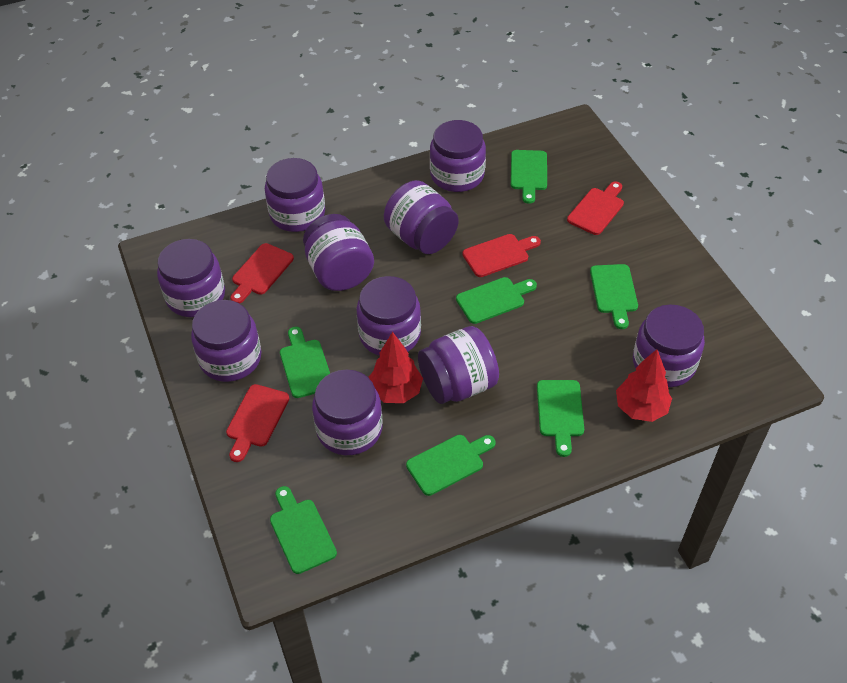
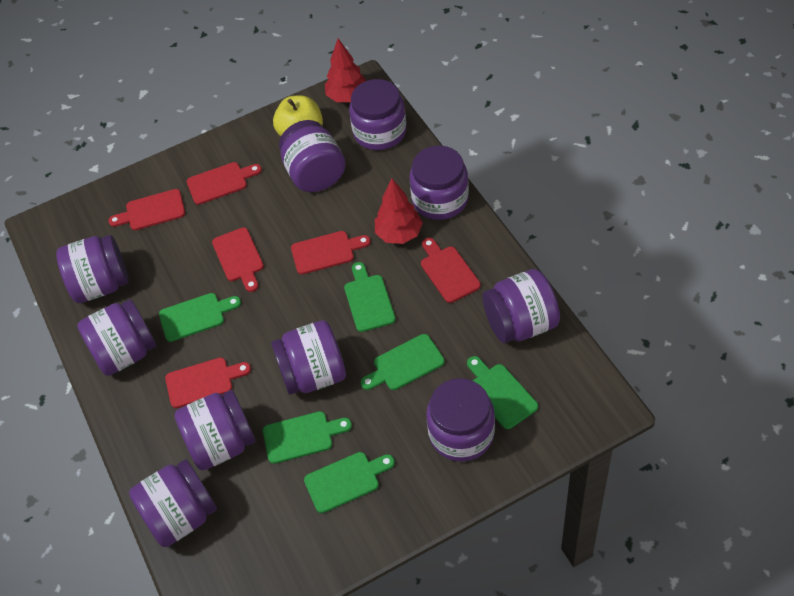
green cutting board: [270,486,337,574] [280,327,330,398] [406,435,496,496] [456,277,537,324] [511,150,547,204] [537,380,584,457] [590,264,638,329] = 7 -> [159,293,241,342] [263,411,352,464] [304,452,395,513] [344,262,396,332] [360,334,445,390] [467,356,538,429] = 6
red cutting board: [226,384,289,462] [230,243,294,304] [463,234,541,277] [567,181,624,235] = 4 -> [108,189,185,230] [165,357,251,408] [187,162,262,205] [212,227,264,292] [291,231,371,275] [421,238,481,303] = 6
yellow apple: none = 0 -> [273,95,323,136] = 1

